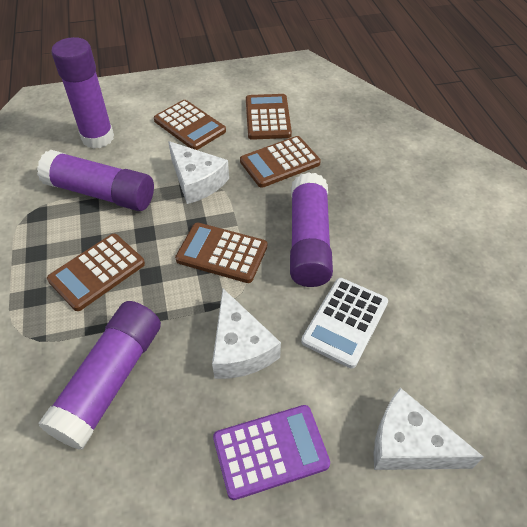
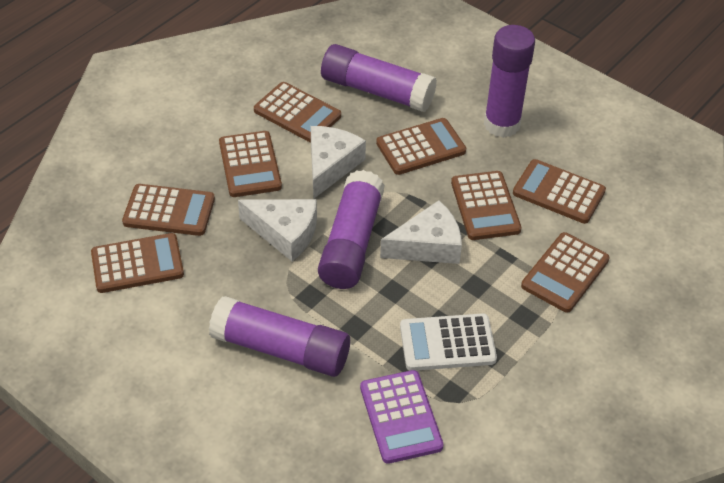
brown calculator: [47,234,145,311] [154,100,226,150] [175,223,267,283] [240,136,321,188] [246,94,292,140] = 5 -> [91,233,184,293] [122,184,215,236] [219,131,282,197] [254,82,341,143] [376,118,466,175] [451,171,521,240] [513,159,606,224] [521,232,610,313] = 8

